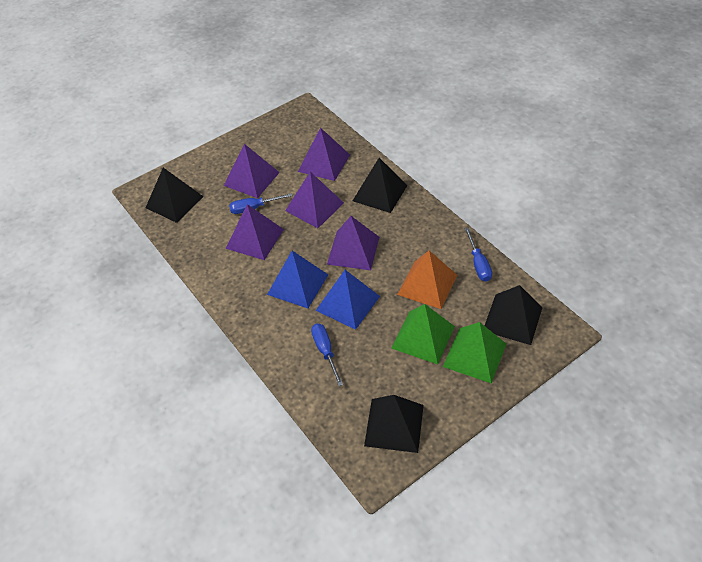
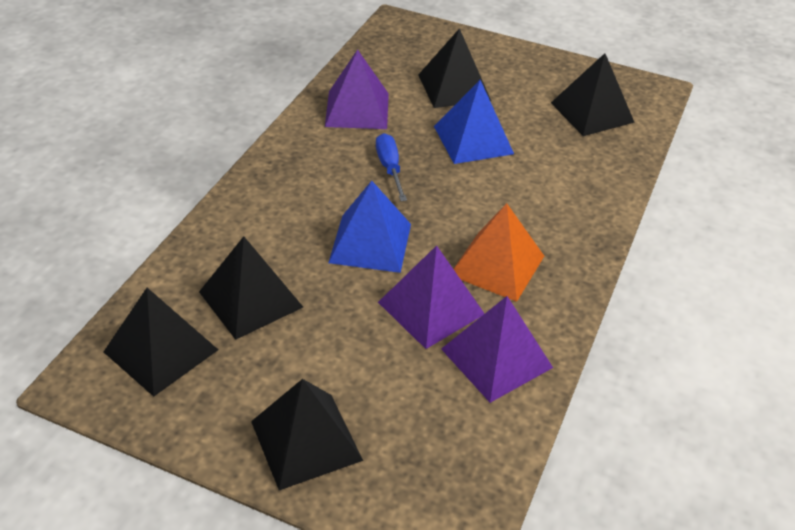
black pyramid: [146,168,204,223] [353,158,408,213] [364,395,424,453] [485,285,543,345] = 4 -> [104,288,218,397] [199,236,303,340] [251,379,363,490] [418,28,491,108] [551,53,635,136] = 5
blue screwdriver: [229,193,293,214] [311,324,343,386] [465,228,492,282] = 3 -> [376,133,407,201] = 1
green pyramid: [391,304,455,364] [443,322,506,383] = 2 -> none = 0
purple pyramid: [224,144,280,198] [226,204,284,260] [285,172,344,228] [298,128,350,181] [327,216,379,270] = 5 -> [325,49,389,129] [378,245,485,349] [441,296,553,403] = 3

